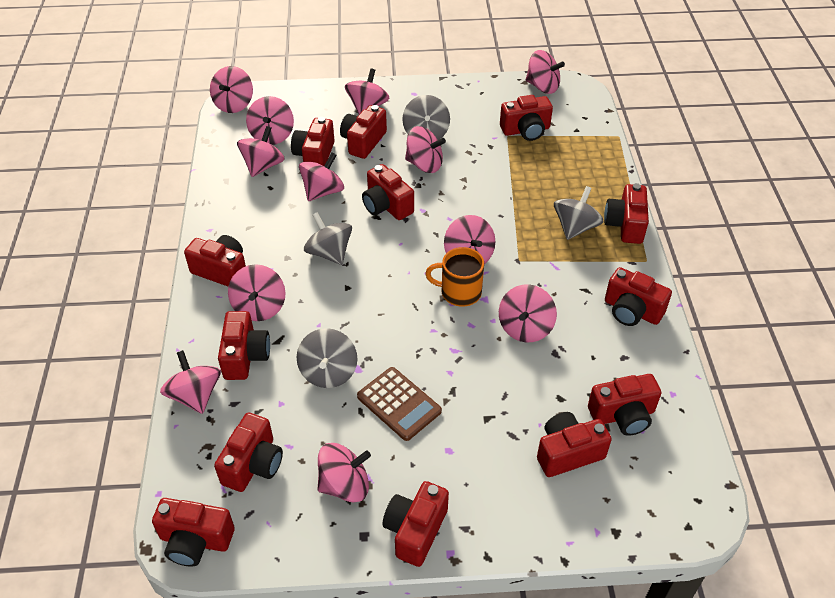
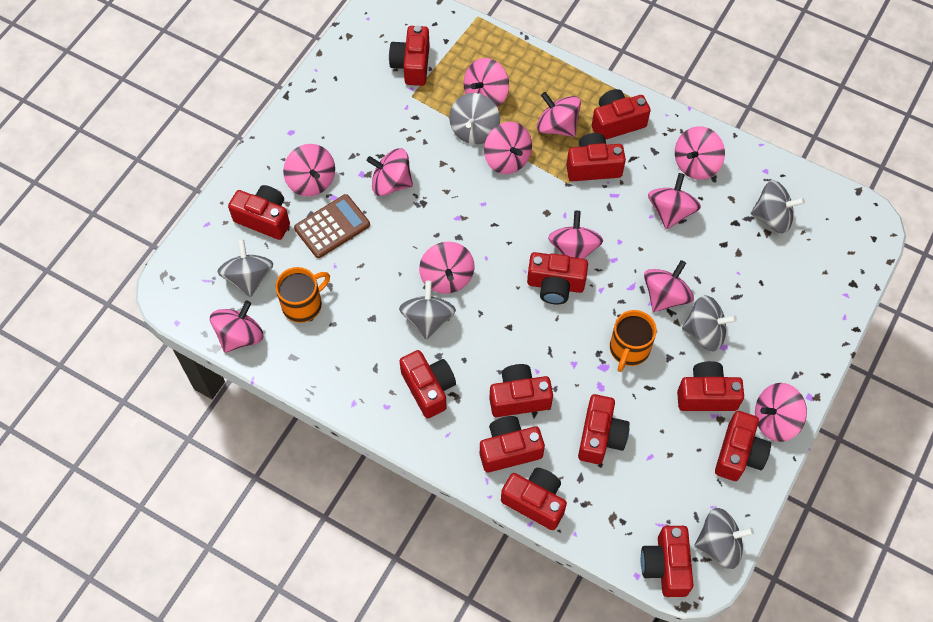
grey spinning top: [297,328,357,388] [304,212,352,265] [402,95,450,140] [554,186,603,240] = 4 -> [217,239,273,297] [399,281,456,340] [449,93,500,145] [682,295,737,351] [695,508,754,569] [751,180,805,234] = 6
orange mug: [425,247,484,307] = 1 -> [276,267,330,323] [610,310,657,372] = 2

